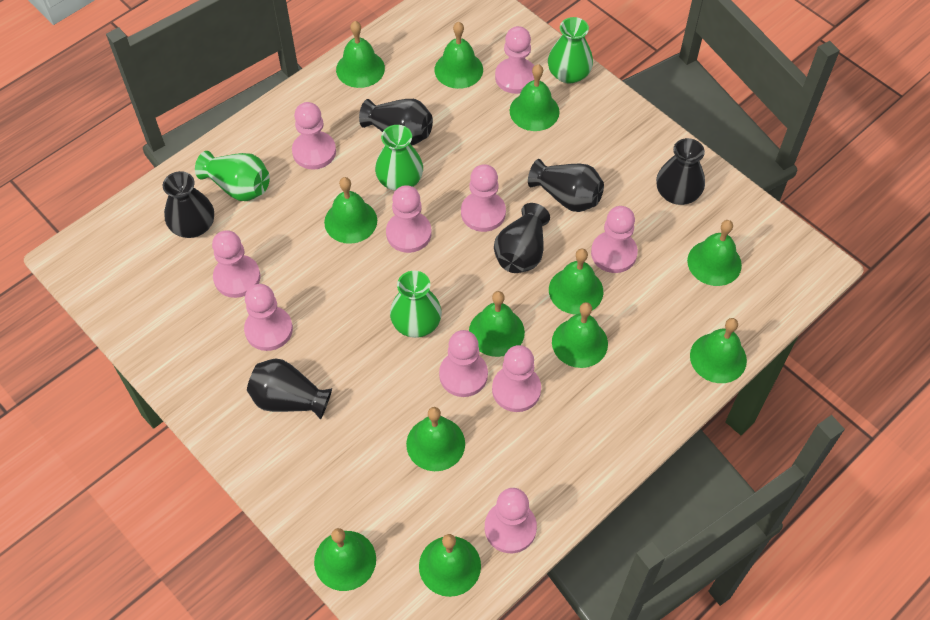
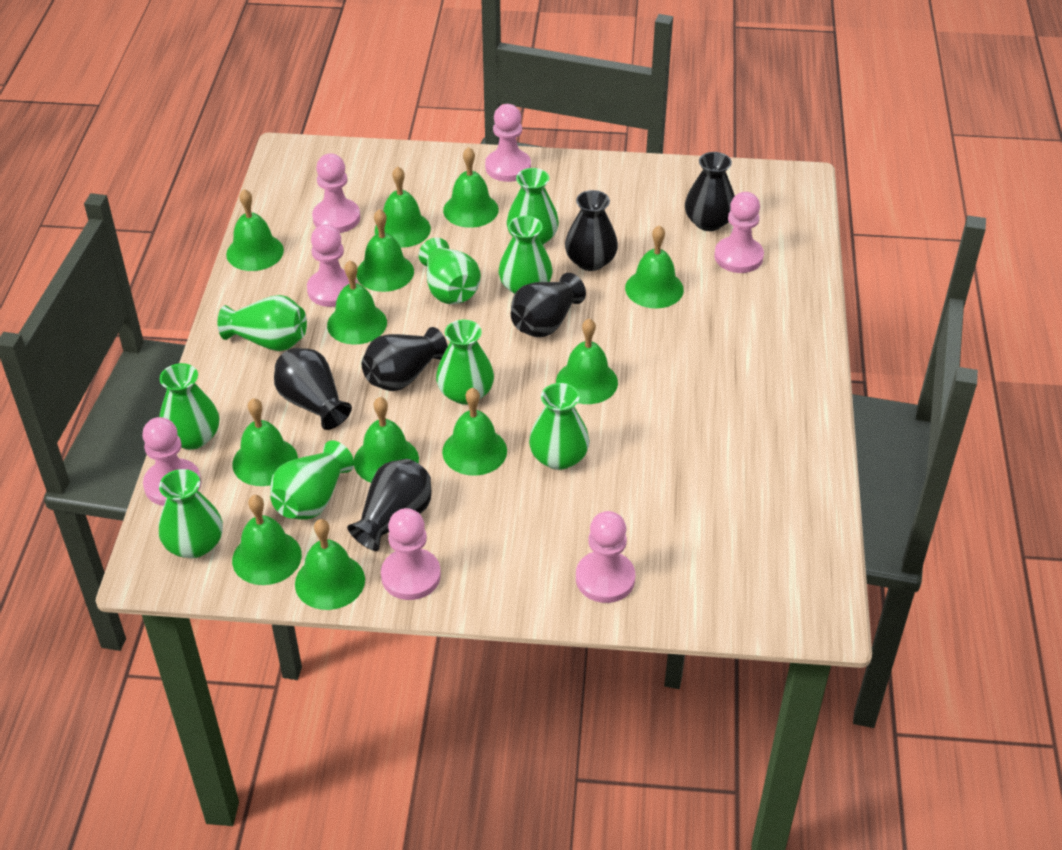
green vase: [195,151,270,201] [375,125,423,191] [390,271,442,338] [548,17,593,84] = 4 -> [159,363,219,450] [159,469,223,558] [218,295,307,351] [270,441,354,520] [419,238,481,304] [436,320,494,405] [499,216,552,294] [507,168,559,245] [529,383,589,470] = 9
pink pawn: [212,230,260,298] [244,284,293,351] [292,102,336,170] [386,185,431,253] [439,330,488,397] [461,164,506,232] [485,488,537,553] [492,345,541,412] [495,26,534,94] [591,206,638,273] = 10 -> [142,417,201,506] [307,224,357,307] [312,154,360,233] [381,508,441,600] [485,104,531,182] [576,511,635,603] [714,192,764,273] = 7

